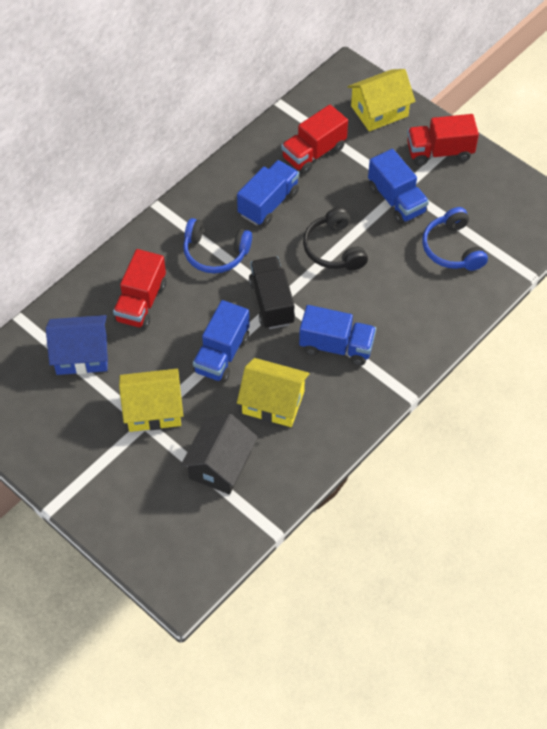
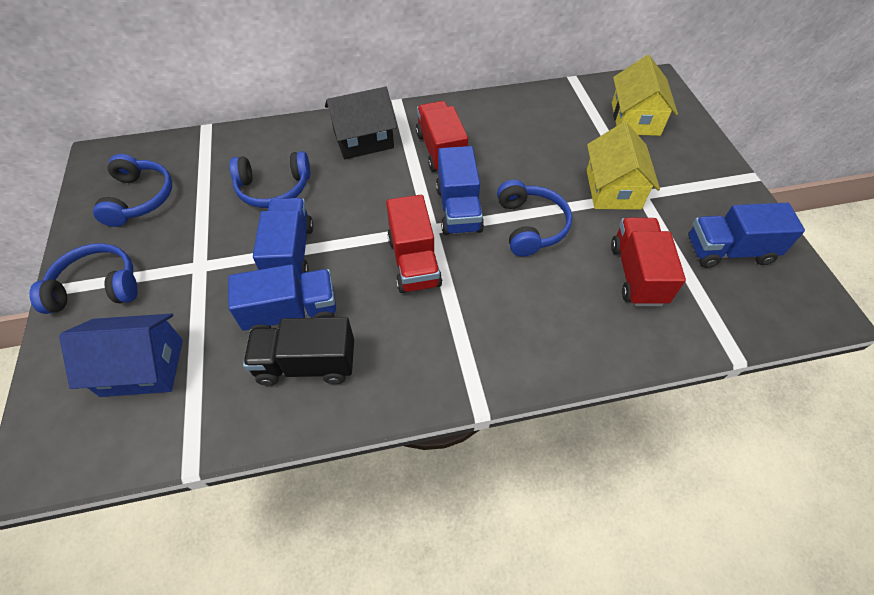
black headphones: [303,207,368,270] = 1 -> none = 0
blue headphones: [183,218,252,273] [422,207,488,271] = 2 -> [29,243,138,314] [93,154,172,227] [229,151,310,208] [497,180,572,256] = 4
yellow house: [119,369,183,432] [237,358,310,427] [347,69,415,131] = 3 -> [587,122,660,210] [612,55,678,136] = 2

